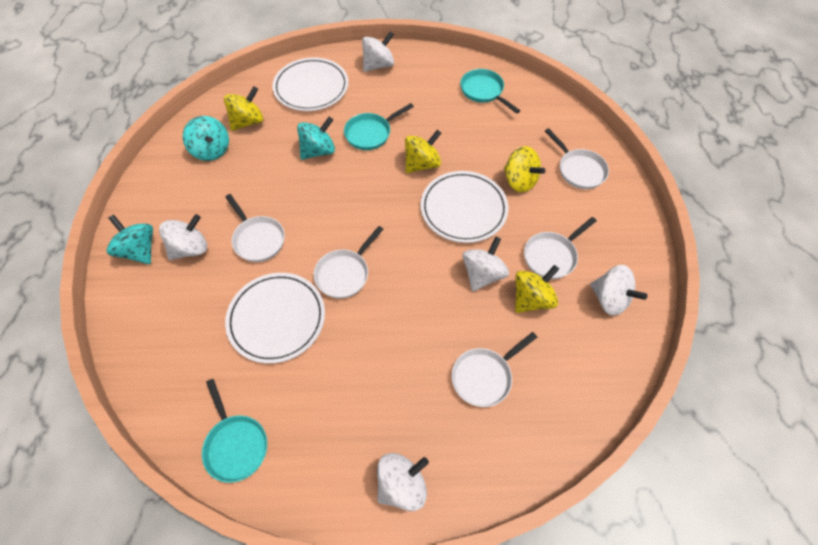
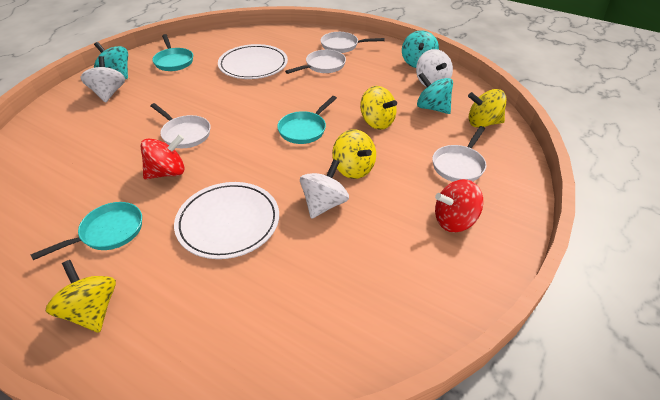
red spinning top: none = 0 -> [140,134,185,179] [435,179,483,232] = 2
white pan: [225,194,285,262] [313,226,384,299] [451,332,537,407] [524,217,597,279] [545,128,609,189] = 5 -> [150,103,211,148] [285,50,346,74] [321,32,384,53] [432,126,487,182] = 4
white plate: [225,273,325,364] [272,57,348,111] [421,171,508,243] = 3 -> [174,182,279,259] [218,44,288,79] = 2
white spinning top: [159,214,207,260] [362,31,394,72] [377,453,429,511] [463,237,509,291] [590,265,648,316] = 5 -> [80,56,125,103] [300,159,349,219] [416,49,453,87] = 3

